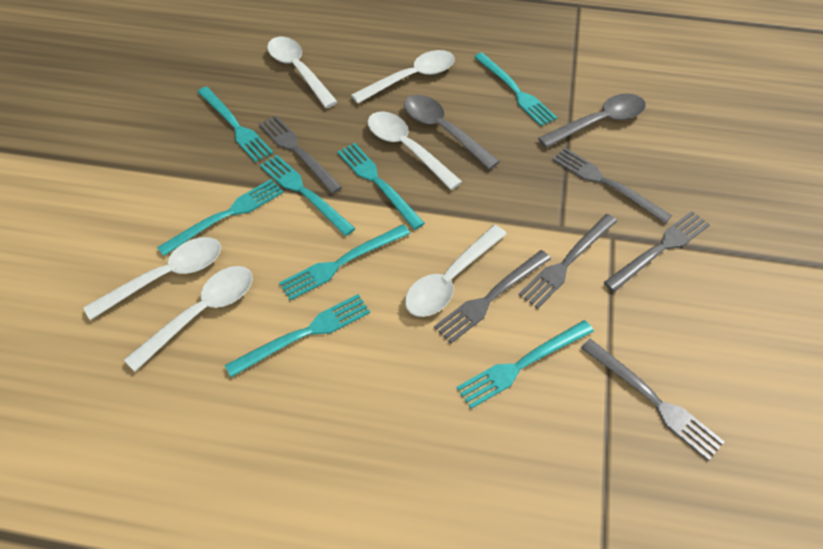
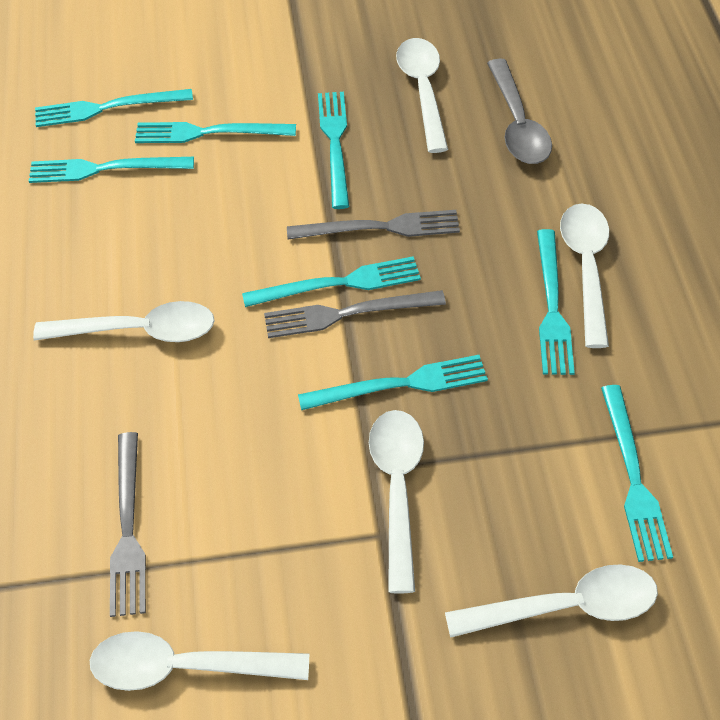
grey fork: [259,115,342,194] [434,250,551,344] [519,214,617,309] [552,148,672,223] [581,339,724,461] [604,211,710,292] = 6 -> [110,432,146,617] [264,290,446,338] [287,210,460,240] = 3
grey spoon: [404,95,500,170] [538,94,646,148] = 2 -> [487,58,552,164] = 1

